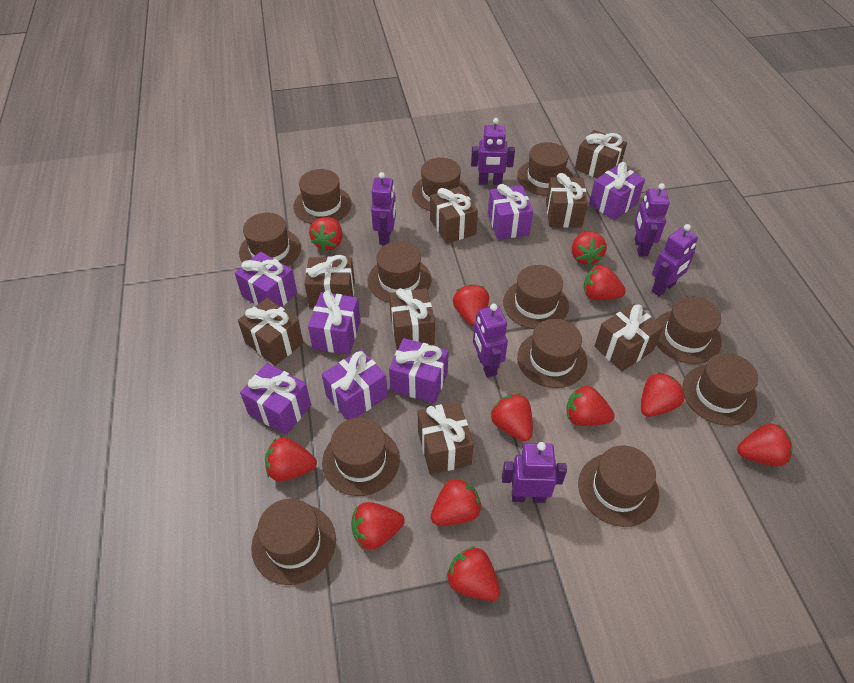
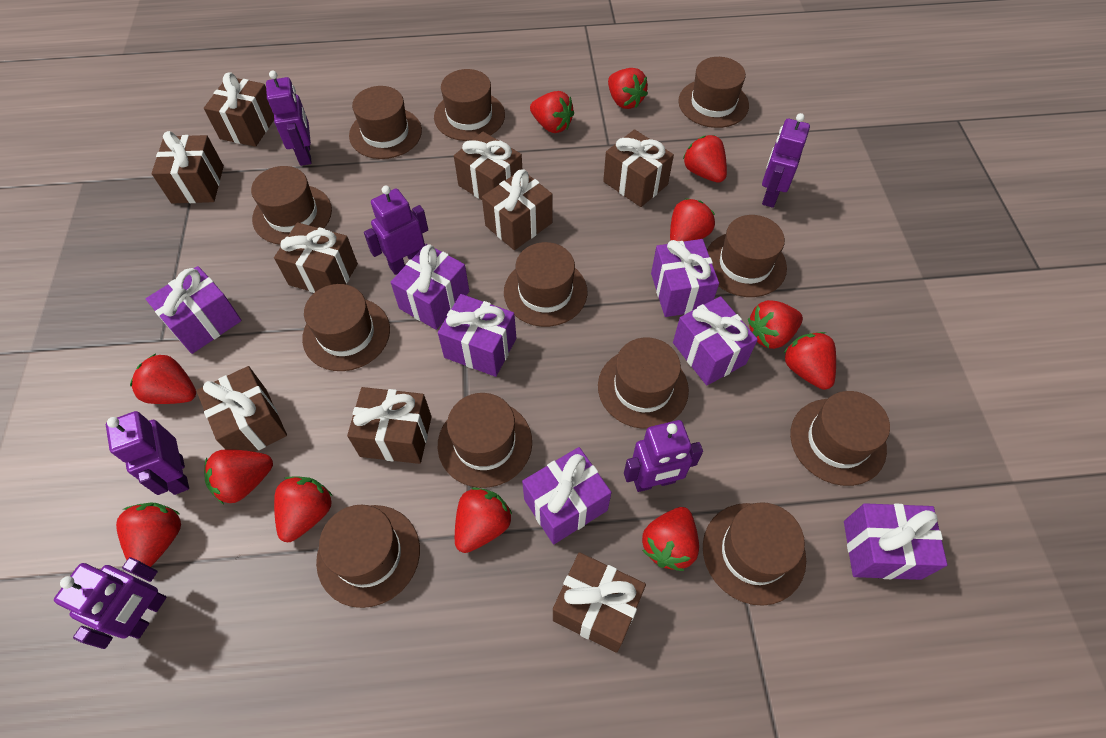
brown gift: [238,298,303,366] [305,255,355,308] [389,288,435,350] [418,402,474,474] [430,187,478,244] [546,173,588,228] [575,130,627,178] [594,304,663,371] = 8 -> [152,131,224,204] [196,366,287,452] [204,72,274,147] [274,222,358,293] [347,387,432,464] [454,132,522,200] [482,169,552,250] [553,552,646,653] [603,129,674,207] = 9

